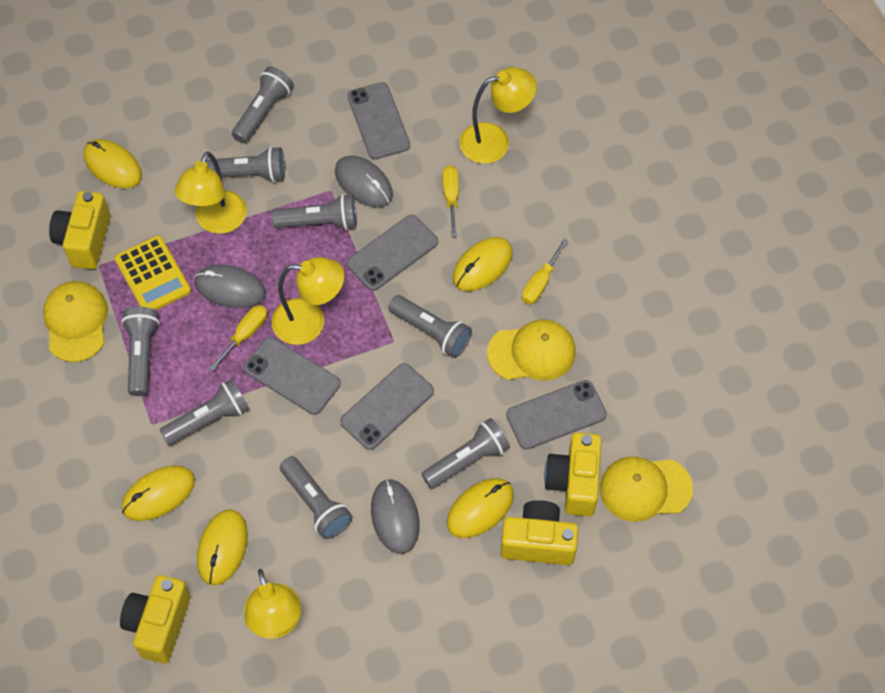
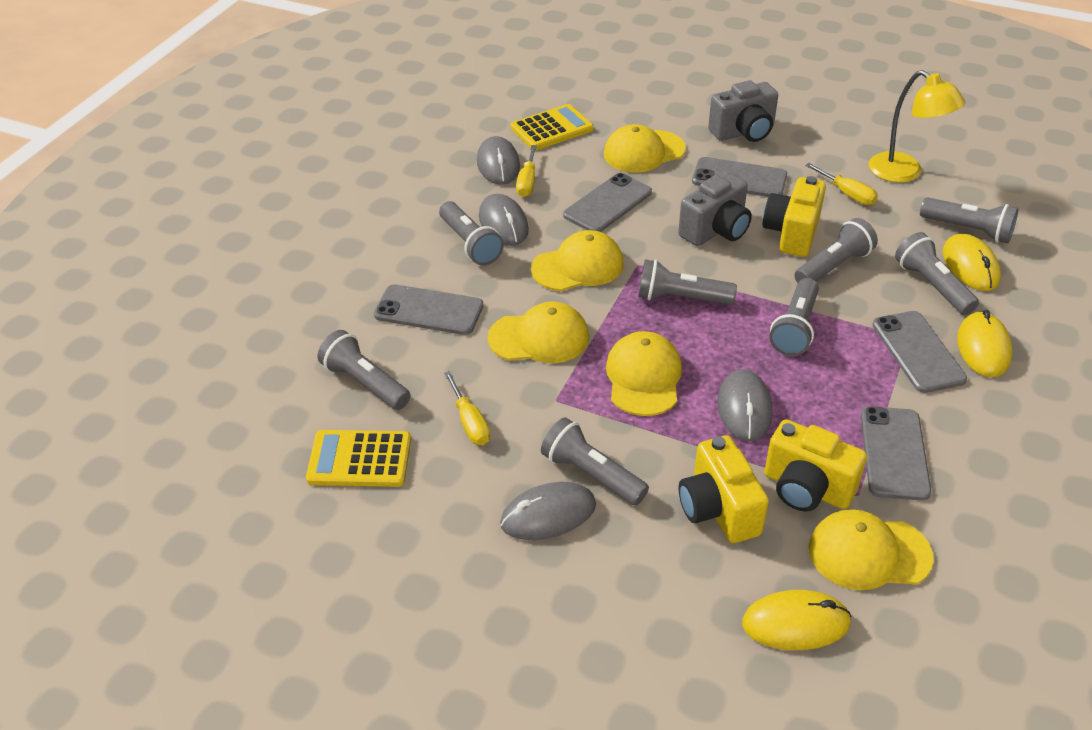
grey camera: none = 0 -> [678,172,752,246] [708,80,778,142] = 2
grey mouse: [195,265,266,308] [335,156,393,207] [371,479,420,554] = 3 -> [477,136,520,185] [479,194,529,246] [500,482,596,540] [718,369,772,441] = 4
yellow calculator: [114,236,191,310] = 1 -> [306,430,411,487] [511,104,594,150] = 2
yellow camera: [49,191,110,269] [120,575,190,663] [501,500,578,565] [544,432,602,516] = 4 -> [679,435,769,543] [763,176,826,257] [764,419,867,512] = 3
yellow cap: [43,281,108,362] [487,319,576,380] [600,456,693,522] = 3 -> [488,302,589,363] [531,230,624,291] [604,124,686,173] [606,331,682,416] [809,509,934,590] = 5
yellow lamp: [175,152,247,234] [244,569,302,639] [272,257,344,345] [459,67,537,164] = 4 -> [869,70,965,183] = 1
yellow mouse: [83,139,142,188] [122,466,195,521] [197,510,248,585] [447,478,514,538] [453,237,513,291] = 5 -> [742,590,851,650] [943,234,1001,291] [957,310,1012,377] = 3

